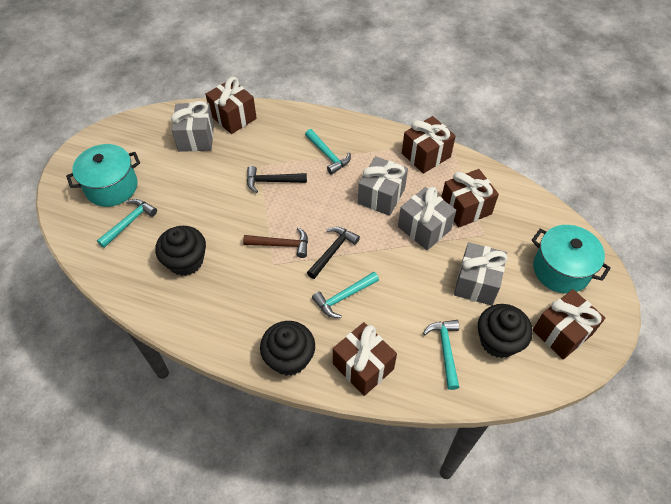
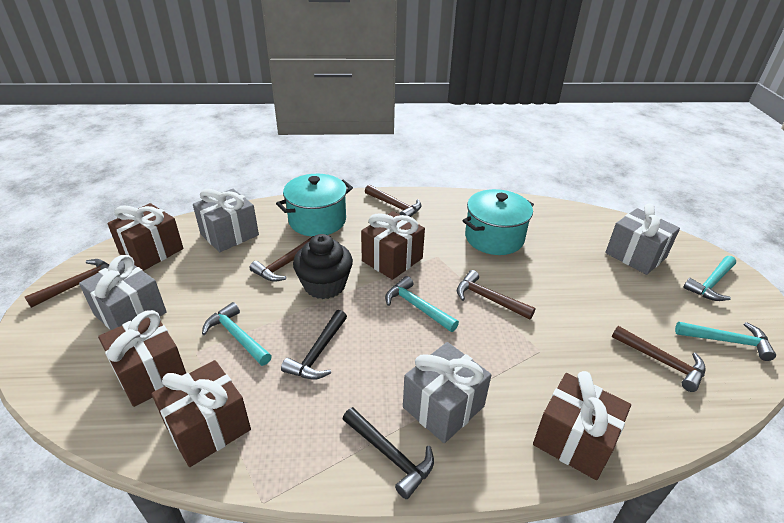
black cupcake: [155,226,206,276] [260,321,315,376] [478,304,533,358] = 3 -> [293,234,353,299] = 1
brown hammer: [243,227,308,258] = 1 -> [25,259,109,308] [250,236,314,282] [365,185,421,217] [457,270,535,319] [612,326,706,392] = 5

